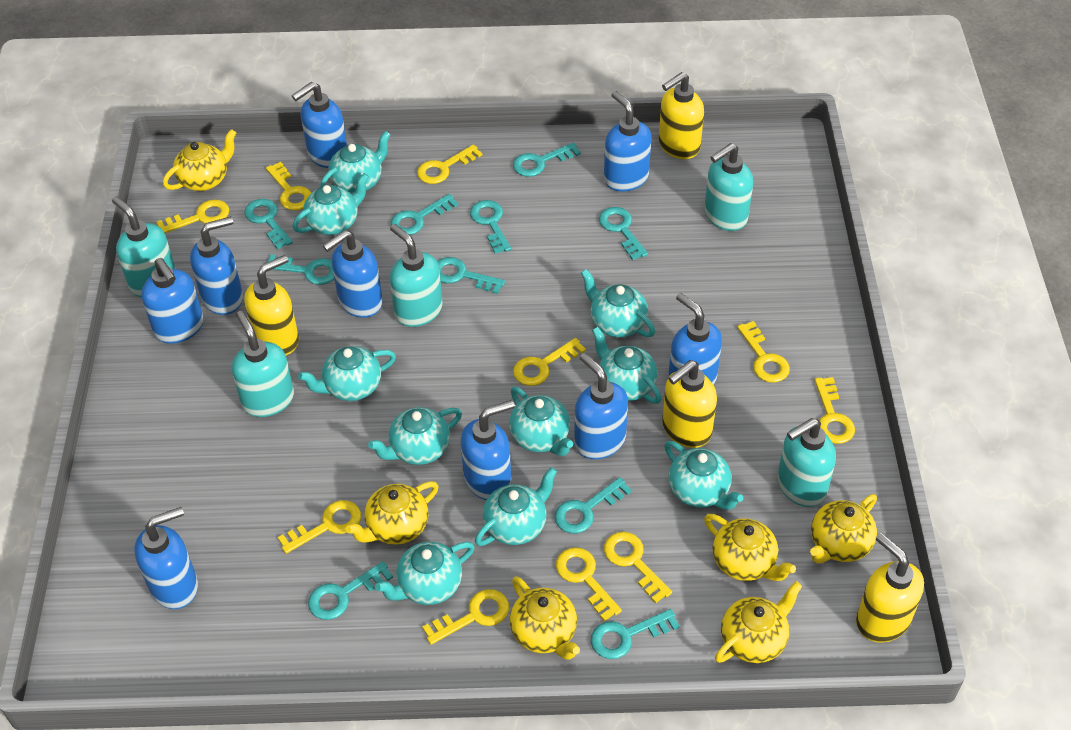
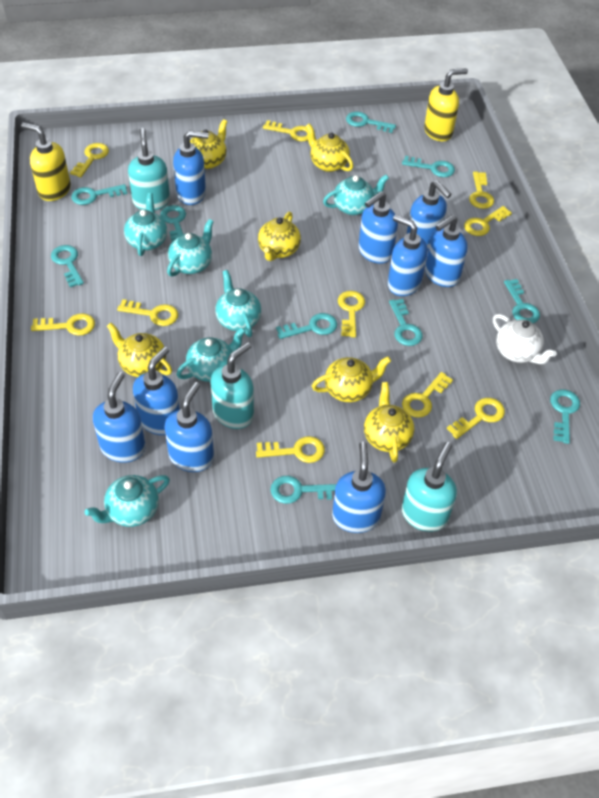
turquoise soap dispenser: [112,196,176,297] [232,311,294,417] [390,224,443,327] [704,143,753,231] [777,418,836,507] = 5 -> [128,128,170,210] [210,342,254,429] [402,442,457,532] = 3
turquoise teapot: [292,173,369,235] [298,346,396,401] [320,131,391,193] [368,407,462,465] [375,542,475,605] [475,467,557,546] [509,386,573,456] [581,269,655,337] [592,327,662,404] [664,441,743,510] = 10 -> [85,475,170,527] [124,193,167,256] [167,219,214,277] [177,327,245,382] [215,270,261,337] [323,175,389,215] = 6
white teapot: none = 0 -> [493,314,557,364] = 1
yellow soap dispenser: [244,255,299,355] [659,72,704,159] [662,360,717,448] [856,533,924,643] = 4 -> [21,122,71,201] [424,68,468,141] = 2

